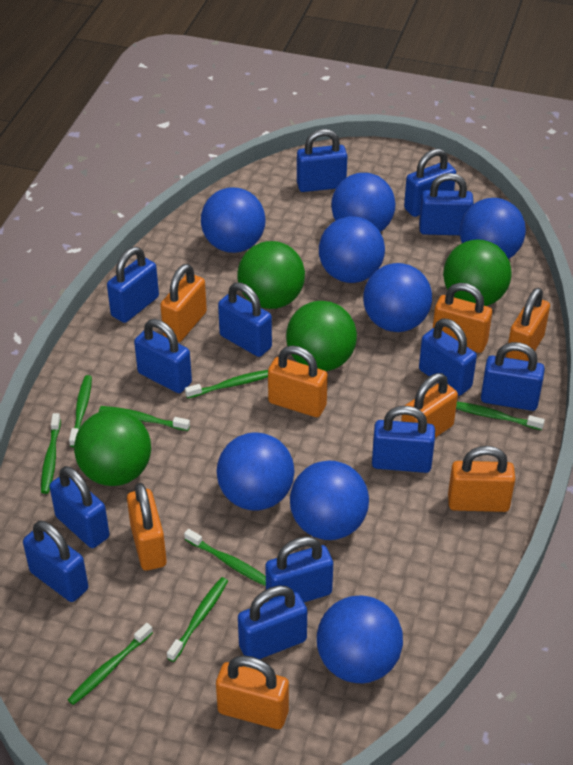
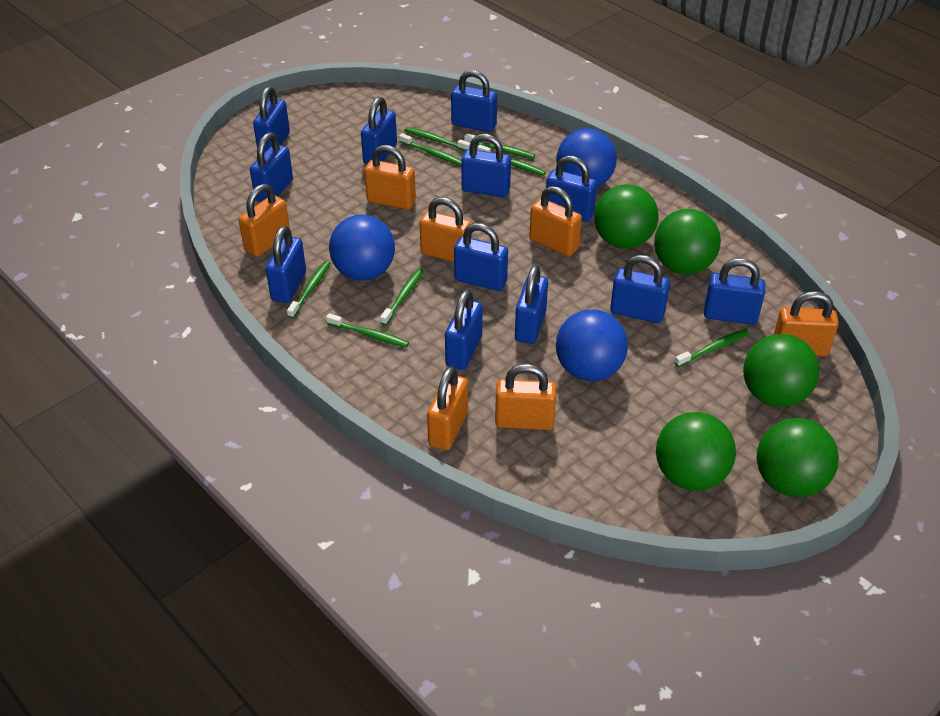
blue ball: [201,187,266,253] [217,433,295,511] [290,461,369,540] [317,596,403,683] [319,216,385,283] [331,173,395,232] [363,263,432,332] [460,198,526,259] = 8 -> [329,214,395,281] [556,129,617,187] [556,309,628,381] = 3
blue padlock: [23,521,88,602] [49,466,109,548] [107,247,159,323] [134,319,192,393] [218,282,272,357] [238,585,307,659] [265,536,333,602] [297,129,347,192] [372,406,435,473] [404,149,456,217] [419,173,474,235] [419,319,477,396] [481,342,545,411] = 13 -> [250,132,293,202] [253,86,290,153] [266,226,306,303] [361,97,397,164] [445,290,483,370] [451,70,497,132] [454,223,508,291] [461,134,511,197] [515,265,548,344] [546,156,597,222] [610,255,670,323] [704,258,765,325] = 12
green ball: [74,409,151,486] [237,241,305,309] [286,301,357,371] [443,239,512,306] = 4 -> [594,184,659,249] [654,209,721,275] [656,412,736,491] [743,334,819,407] [756,418,839,497] = 5
orange padlock: [127,483,167,571] [160,264,207,342] [216,655,289,729] [268,346,328,417] [401,373,458,438] [433,283,492,353] [448,446,515,512] [506,288,550,361] = 8 -> [239,184,290,257] [364,145,416,210] [419,197,472,262] [427,366,468,450] [495,364,556,430] [529,186,582,256] [774,291,839,356] = 7

